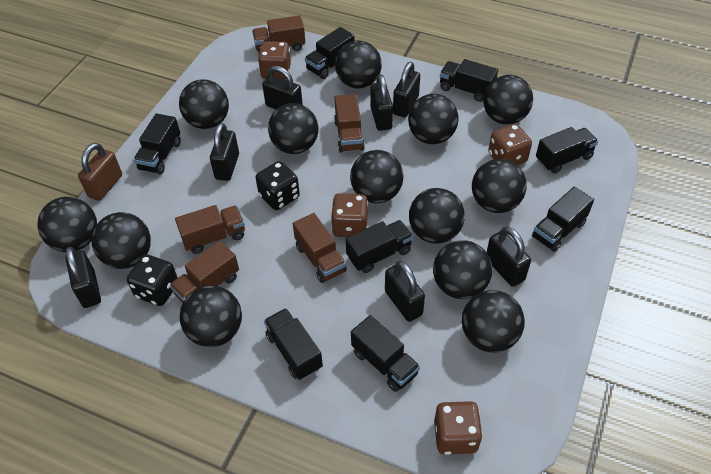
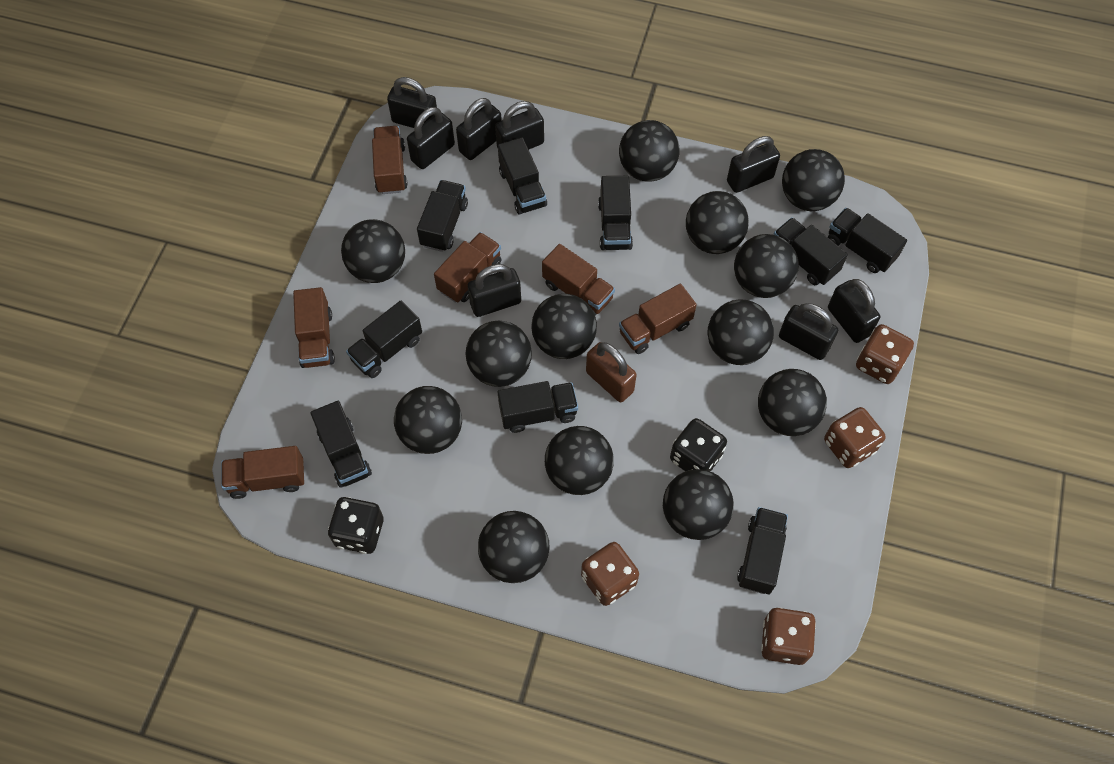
black padlock: [66,247,101,308] [210,123,239,181] [262,66,303,109] [370,74,393,131] [385,261,425,322] [393,62,420,117] [487,227,531,287] = 7 -> [387,77,437,128] [407,107,455,169] [456,98,502,160] [468,264,521,317] [495,101,544,149] [727,136,780,193] [779,303,838,360] [828,279,880,343] = 8
black truck: [134,113,181,174] [264,308,323,380] [305,27,354,79] [346,220,413,273] [351,315,420,392] [440,59,498,102] [532,187,594,252] [536,127,598,174] = 8 -> [310,401,372,488] [346,300,422,378] [417,180,468,252] [498,137,547,214] [498,381,578,433] [598,176,633,250] [737,507,788,594] [773,217,848,285] [828,208,907,273] = 9
brown truck: [170,241,239,303] [175,205,245,254] [252,15,305,53] [293,213,347,283] [334,94,365,153] = 5 -> [221,446,304,499] [293,287,335,368] [372,126,408,194] [434,232,502,303] [542,244,615,316] [619,284,697,354] = 6

